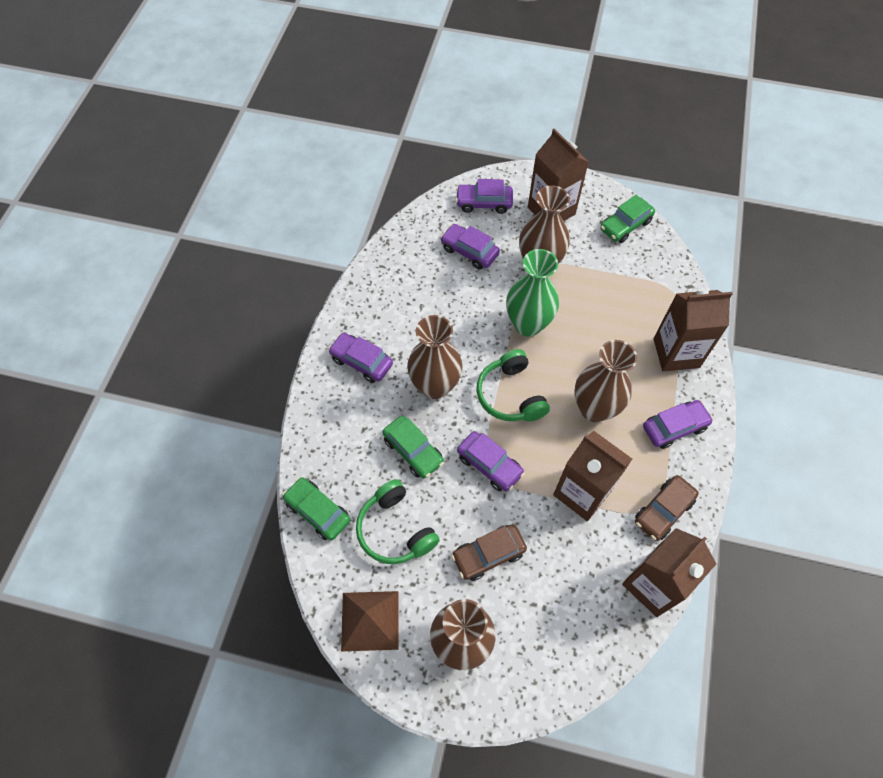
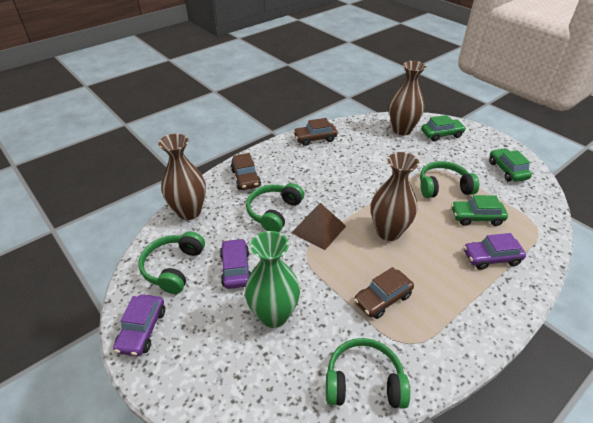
brown car: [452,524,527,581] [635,475,699,541] = 2 -> [231,153,261,190] [293,118,337,146] [354,267,414,319] = 3
brown carton: [528,129,588,221] [553,431,632,521] [622,528,716,617] [654,289,733,371] = 4 -> none = 0
brown vase: [407,315,463,399] [430,599,496,670] [519,185,570,264] [574,340,637,422] = 4 -> [158,134,206,220] [371,152,419,241] [389,61,426,135] = 3
green headphones: [356,479,440,564] [476,349,550,421] = 2 -> [138,231,205,294] [246,183,304,232] [326,338,410,409] [420,161,479,198] = 4
purple car: [328,333,393,383] [440,224,500,270] [456,179,513,214] [457,431,525,492] [643,400,713,449] = 5 -> [113,294,165,356] [220,238,251,289] [463,233,526,270] = 3

